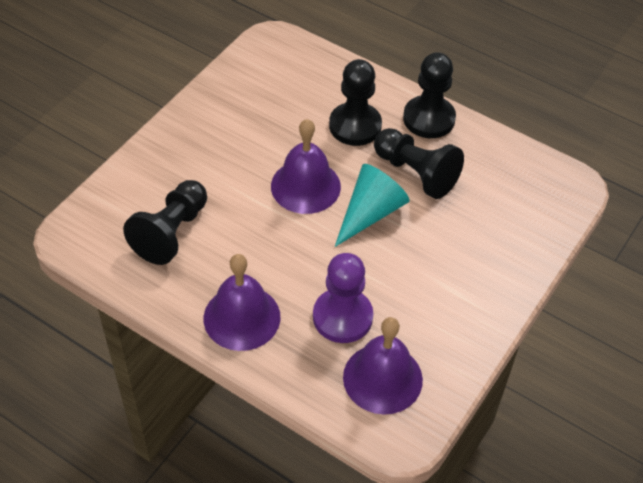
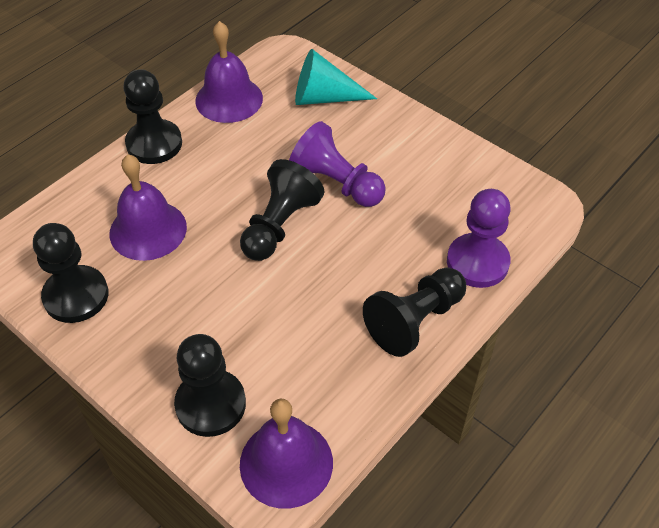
black pawn: [123,180,207,265] [329,59,382,146] [374,128,464,199] [403,52,456,138] = 4 -> [33,223,109,323] [123,69,182,164] [174,334,246,437] [240,159,324,261] [363,267,466,357] = 5
purple pawn: [313,253,373,343] = 1 -> [289,121,386,207] [447,189,511,288] = 2

